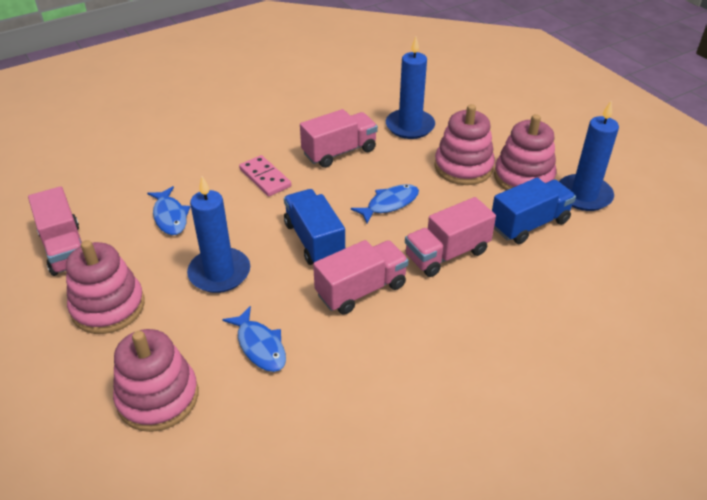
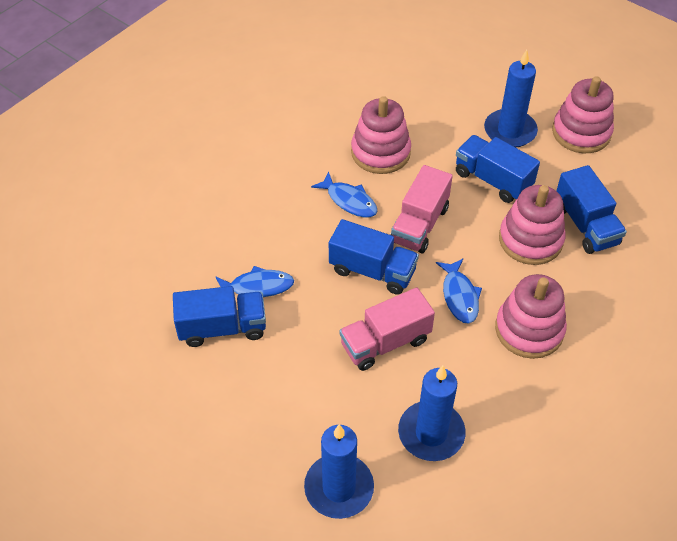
blue truck: [284,189,345,265] [492,178,576,244] = 2 -> [173,286,266,347] [329,219,419,295] [456,135,540,203] [556,165,627,254] = 4
pink domino: [239,155,291,197] = 1 -> none = 0
pink truck: [28,186,82,276] [300,109,378,168] [313,240,409,315] [405,197,496,277] = 4 -> [339,287,435,371] [390,165,453,254] = 2

